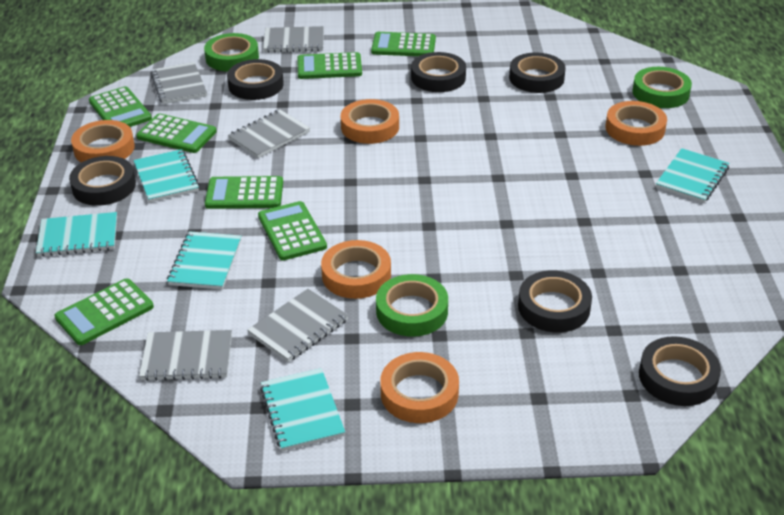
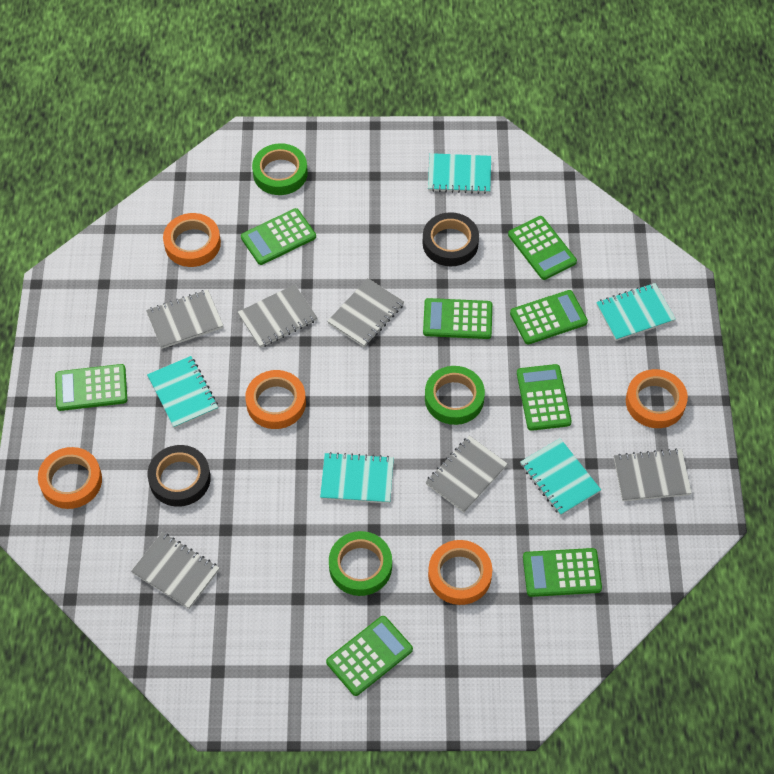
black tape: [69,156,136,206] [227,59,284,100] [411,52,466,92] [509,53,566,93] [518,271,592,332] [639,336,721,406] = 6 -> [147,445,211,507] [423,212,479,266] = 2
green calculator: [54,278,154,345] [89,86,152,127] [136,113,217,153] [205,176,283,209] [258,201,327,261] [298,52,362,79] [371,32,436,56] = 7 -> [55,364,127,411] [241,208,316,265] [326,616,413,696] [423,298,492,339] [508,216,577,280] [510,290,588,344] [517,364,572,431] [523,548,602,597] = 8
grey notebook: [139,330,232,381] [150,62,207,104] [228,110,310,158] [247,289,349,362] [263,26,324,53] = 5 -> [131,532,219,609] [146,290,224,349] [238,284,318,348] [327,278,404,347] [426,435,508,513] [614,448,692,501] = 6

